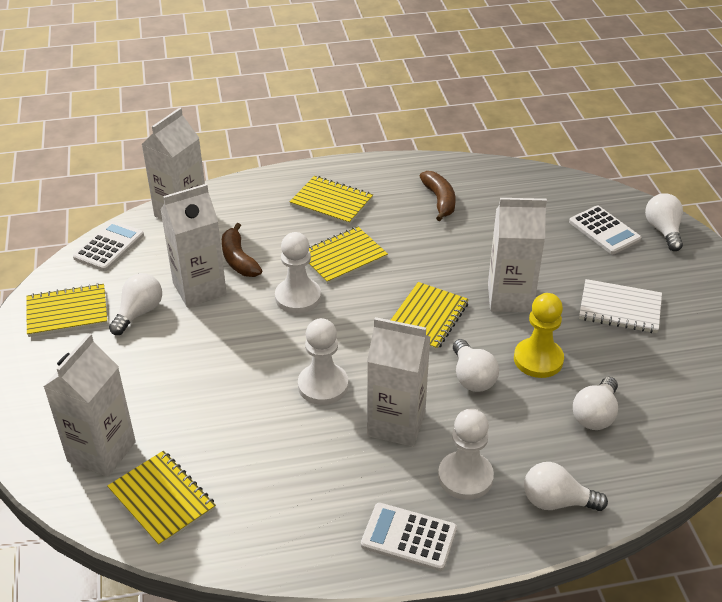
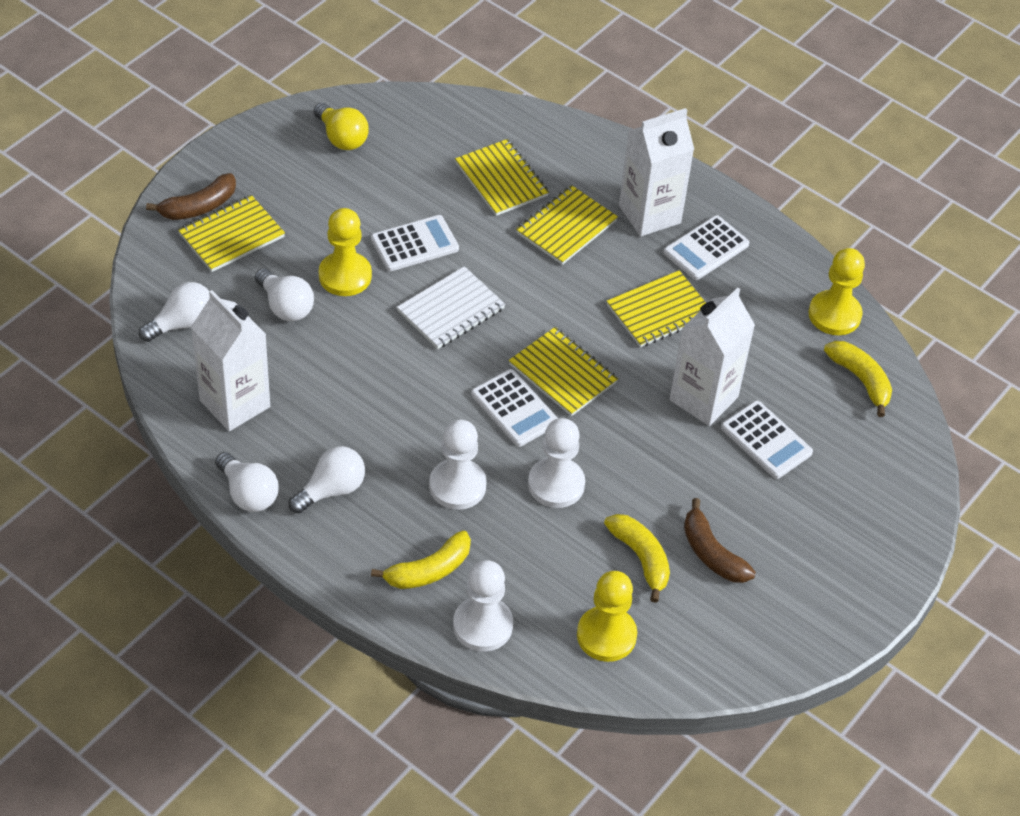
white calculator: [73,221,144,271] [361,503,457,571] [569,206,641,254] = 3 -> [371,215,459,271] [471,369,558,447] [663,215,749,280] [721,401,813,479] = 4
white carton: [43,333,136,477] [141,108,205,220] [160,184,227,308] [367,317,430,447] [488,198,547,312] = 5 -> [191,290,270,431] [619,108,694,236] [669,287,755,426] = 3
white light bulb: [109,273,162,335] [453,339,499,392] [524,462,608,511] [573,377,618,430] [645,193,683,251] = 5 -> [139,282,210,342] [215,452,279,512] [255,268,314,321] [289,446,365,513] = 4
yellow banana: none = 0 -> [371,530,471,589] [604,514,670,603] [824,341,892,417] = 3
yellow light bulb: none = 0 -> [314,103,369,150] = 1
yellow pawn: [514,293,564,378] = 1 -> [319,208,372,296] [577,571,637,662] [808,248,865,335] = 3

